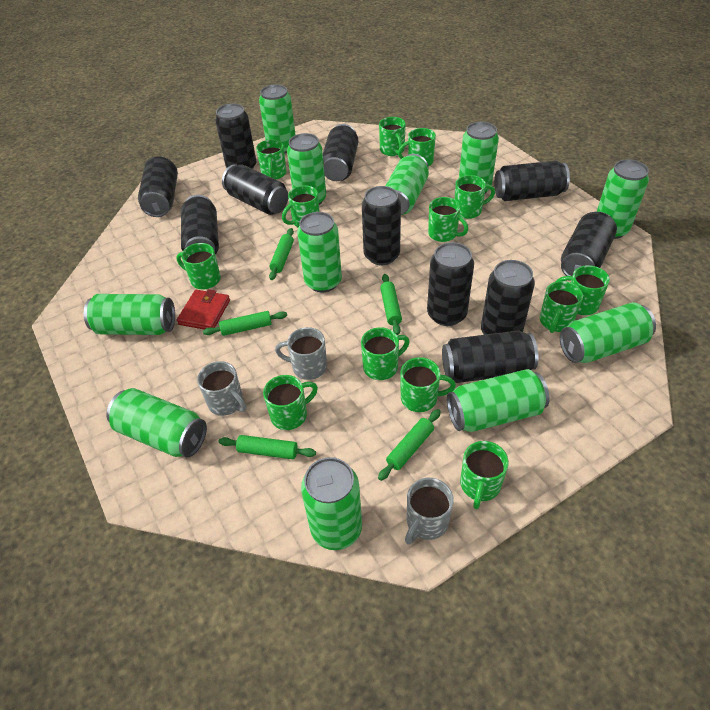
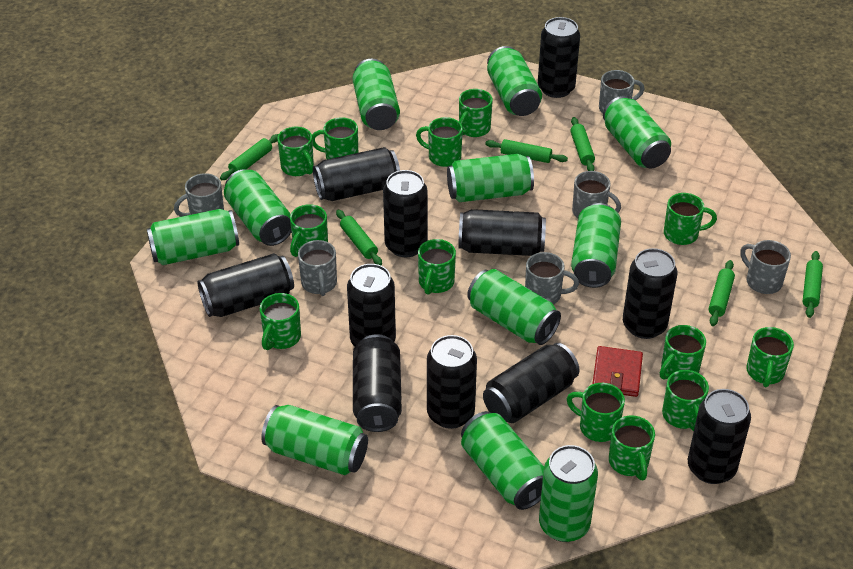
green rolling pin: [203,311,287,336] [218,435,316,459] [269,228,294,280] [378,409,441,481] [380,274,402,335] = 5 -> [220,134,279,180] [336,209,382,265] [485,139,568,163] [570,117,595,171] [709,260,735,326] [802,251,823,318] = 6
grey mug: [197,361,246,416] [275,327,327,380] [405,478,454,545] = 3 -> [174,173,224,217] [298,240,337,296] [525,252,579,304] [572,171,621,218] [599,70,644,113] [740,240,791,294] = 6

